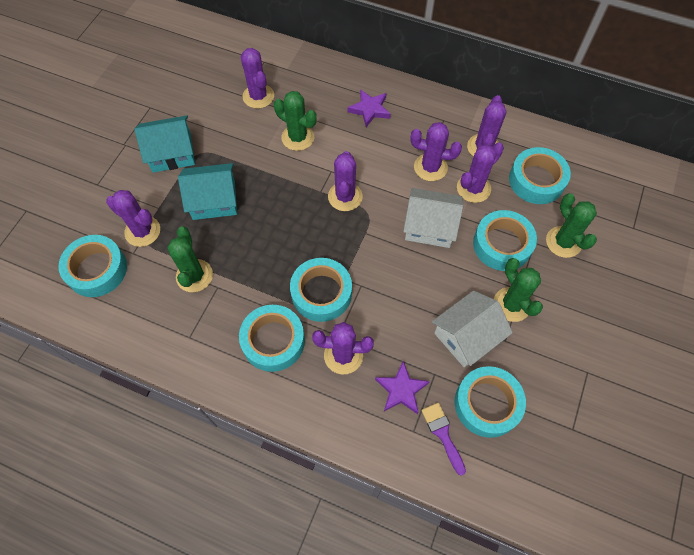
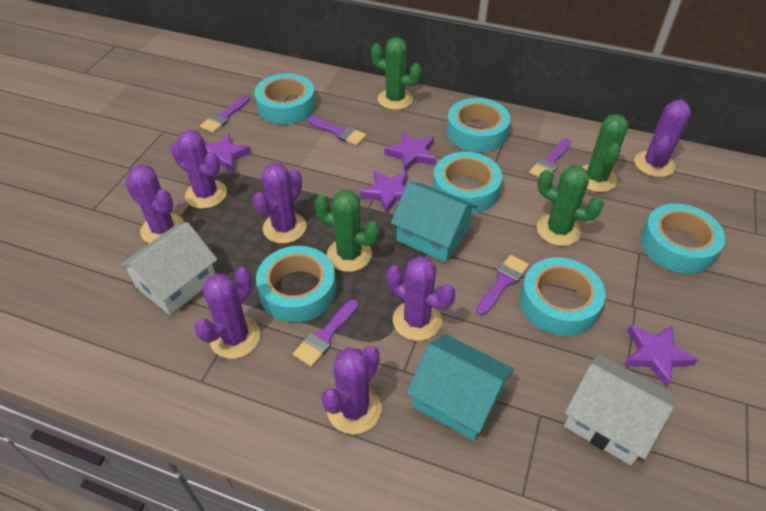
purple brush: [421,403,466,476] = 1 -> [200,95,250,133] [293,299,358,367] [307,116,367,146] [476,255,529,315] [529,138,571,178] = 5
purple star: [348,89,391,127] [375,361,430,414] = 2 -> [205,133,252,173] [360,170,408,214] [385,131,436,172] [625,325,698,388] = 4

